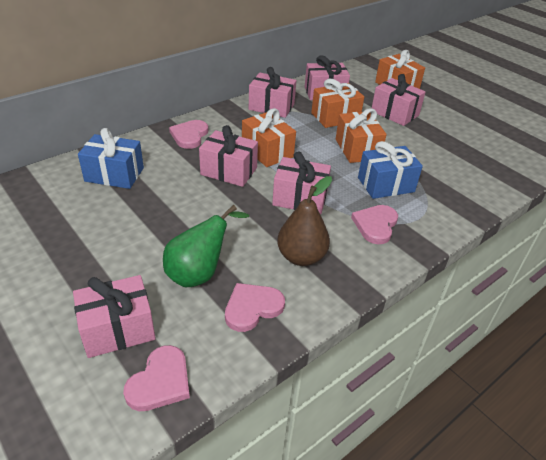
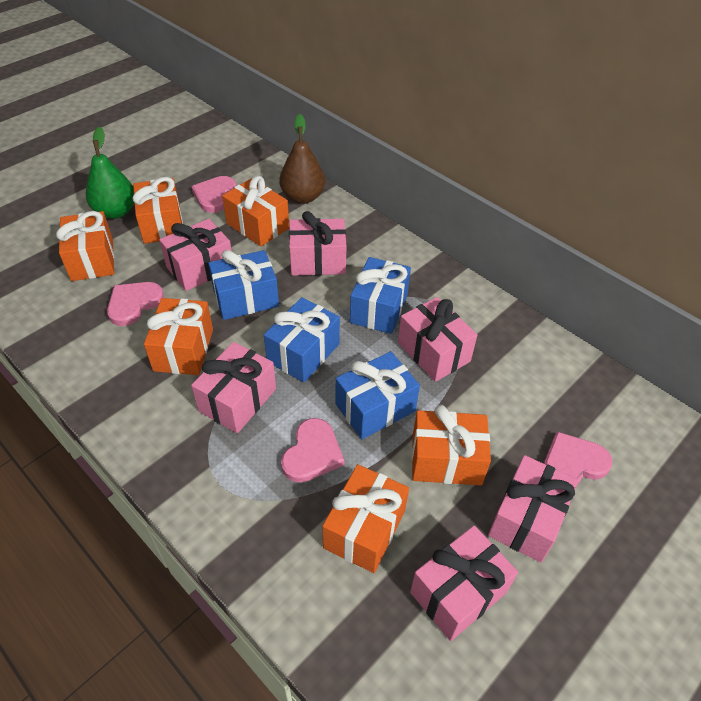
blue gift: [78,128,144,189] [358,141,423,199] = 2 -> [208,250,279,320] [264,297,340,383] [336,351,420,439] [350,257,411,334] = 4
orange gift: [242,108,296,167] [311,79,364,128] [336,109,387,163] [375,50,425,89] = 4 -> [56,211,114,281] [132,177,183,244] [144,298,213,375] [222,176,289,247] [322,464,409,573] [412,405,491,485] = 6

